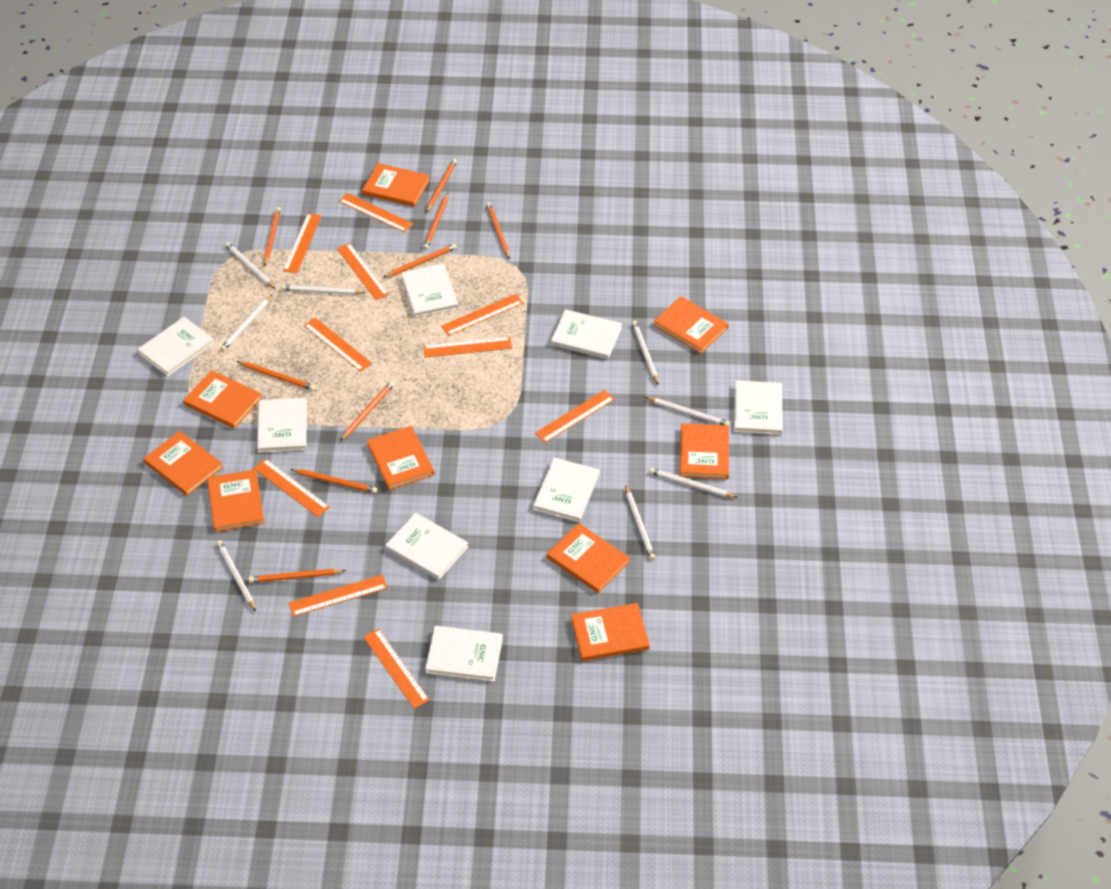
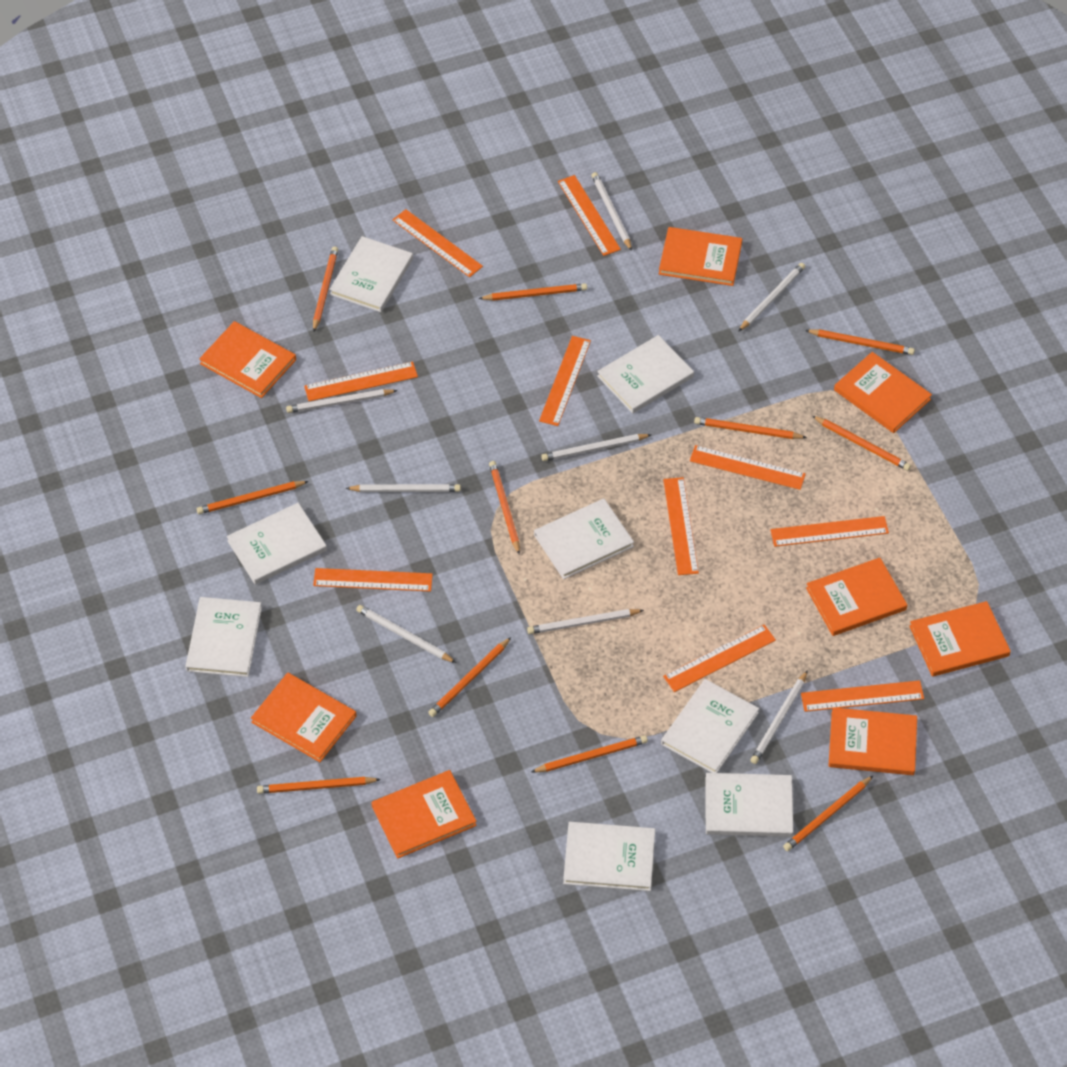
orange book: [143,431,223,496] [183,370,262,429] [207,469,264,532] [362,163,430,207] [367,426,435,490] [547,523,630,593] [571,603,650,661] [654,296,729,354] [680,423,729,479] = 9 -> [199,321,296,398] [251,673,357,762] [371,770,477,859] [659,227,742,286] [806,558,907,636] [829,707,917,775] [834,352,932,433] [909,601,1011,677] = 8
orange pencil: [237,361,315,390] [248,569,346,583] [264,207,281,266] [290,469,377,493] [340,381,395,441] [383,244,457,278] [423,193,449,249] [426,159,457,213] [486,202,510,259] = 9 -> [197,481,309,514] [257,777,381,794] [313,247,338,332] [428,637,511,717] [479,283,587,301] [489,461,520,555] [531,735,648,772] [694,417,807,439] [783,776,873,851] [805,329,915,355] [812,416,911,471] = 11

